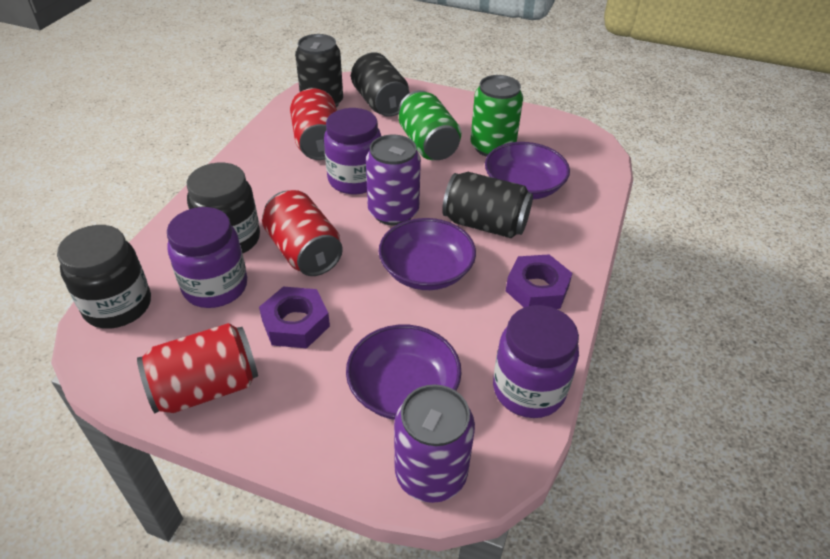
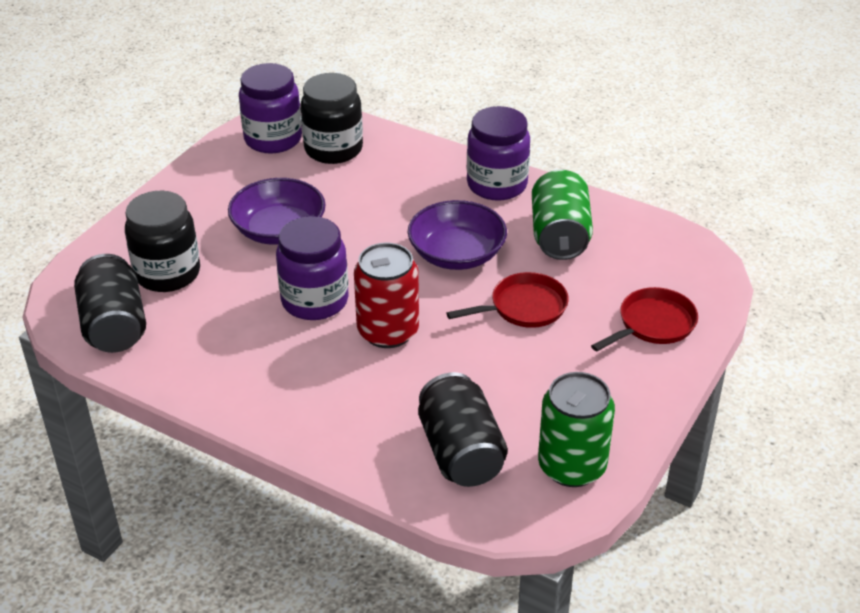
black can: [295,34,343,107] [351,52,410,117] [442,172,533,238] = 3 -> [74,254,146,353] [418,372,508,487] = 2
purple bowl: [346,325,462,420] [378,218,476,290] [485,142,570,199] = 3 -> [228,178,325,245] [408,200,507,270] = 2
purple can: [366,135,421,225] [394,384,475,503] = 2 -> none = 0
purple nut: [259,287,330,348] [506,254,572,309] = 2 -> none = 0
red can: [137,323,258,413] [262,190,343,276] [290,88,337,160] = 3 -> [354,243,419,348] = 1
red pan: none = 0 -> [446,272,569,328] [591,287,698,351] = 2

